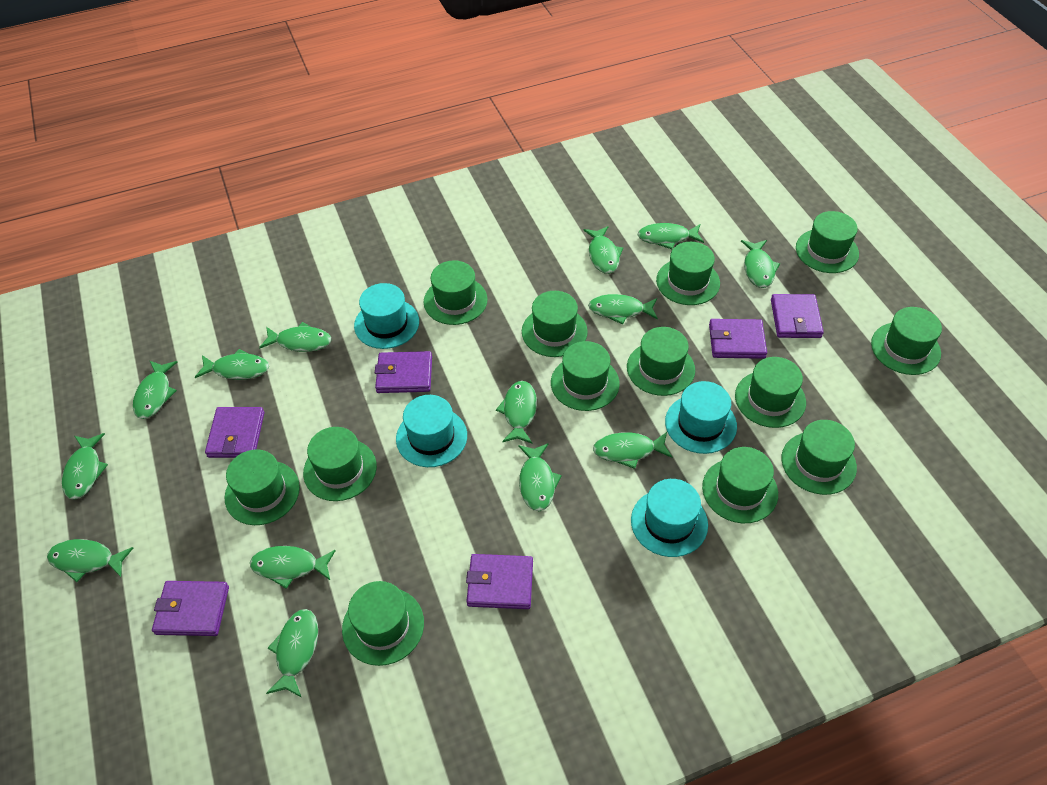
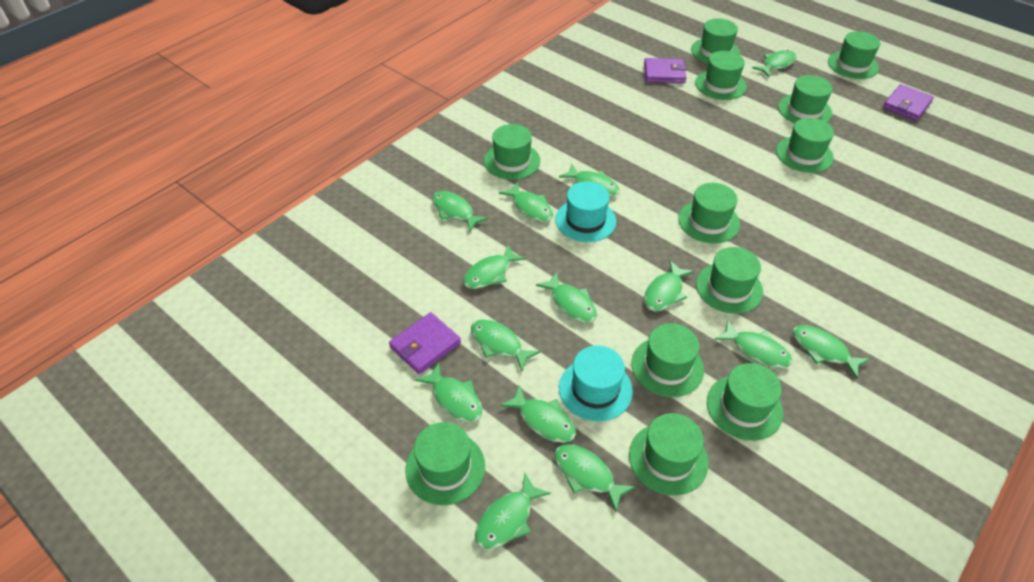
green hat: [224,449,300,525] [303,427,377,501] [342,581,424,666] [424,260,488,325] [522,291,588,357] [551,341,620,411] [627,327,695,396] [656,242,720,305] [702,447,778,523] [735,357,806,428] [781,420,857,495] [796,211,859,273] [871,307,942,375] = 13 -> [405,422,485,505] [484,124,540,180] [629,413,709,496] [631,323,704,397] [678,183,740,244] [691,18,740,63] [695,51,747,100] [696,247,763,314] [707,363,783,441] [776,118,834,173] [778,75,833,123] [828,31,880,79] = 12
purple wallet: [152,581,229,636] [205,407,264,458] [375,351,432,393] [466,554,533,609] [709,319,767,359] [771,294,824,338] = 6 -> [389,312,461,374] [644,58,687,83] [883,84,934,121] = 3
turquoise hat: [354,283,419,349] [396,395,467,467] [631,479,708,557] [665,381,737,454] = 4 -> [555,181,616,242] [559,346,633,421] = 2

